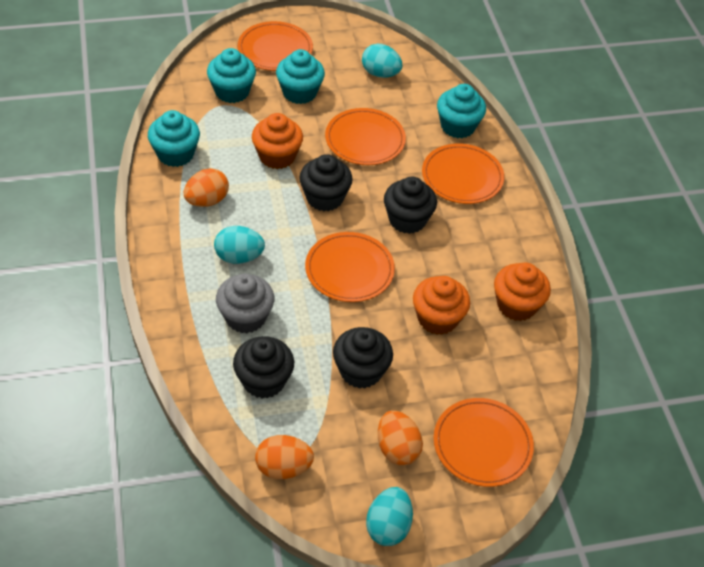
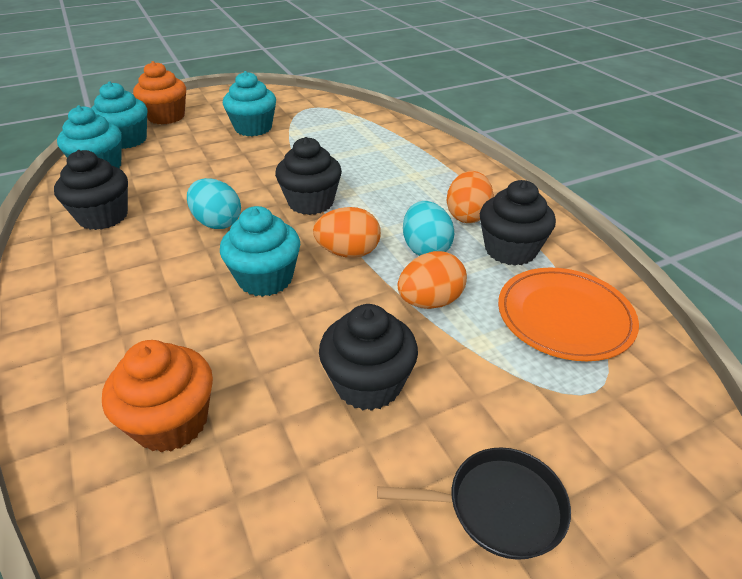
black pan: none = 0 -> [377,447,571,560] = 1
grey cupcake: [216,273,274,333] = 1 -> none = 0
orange cupcake: [252,113,303,169] [413,276,470,335] [494,263,551,321] = 3 -> [102,340,213,452] [133,61,186,124] = 2
orange plate: [238,21,313,71] [305,232,395,302] [325,108,406,165] [422,144,504,204] [434,398,534,487] = 5 -> [498,268,639,361] = 1
turquoise egg: [214,226,265,264] [362,44,402,78] [366,487,413,546] = 3 -> [187,178,241,229] [403,201,455,256] = 2

